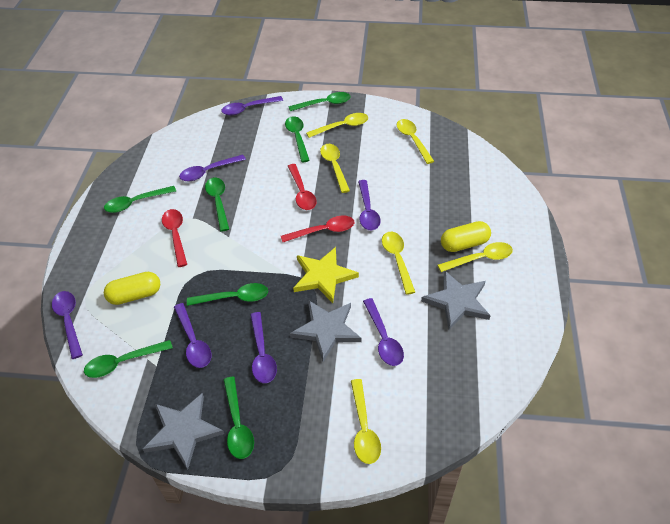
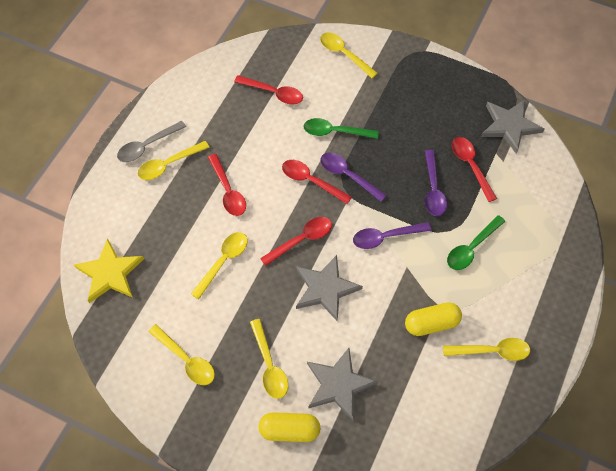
green spoon: [84,340,173,378] [104,186,176,213] [187,283,268,306] [205,178,229,232] [223,377,254,459] [285,116,310,162] [288,92,350,111] = 7 -> [304,118,379,139] [447,215,505,270] = 2
grey spoon: none = 0 -> [117,121,186,162] = 1
purple spoon: [52,291,83,359] [174,303,211,368] [179,154,246,181] [221,96,283,115] [250,312,277,383] [358,180,381,230] [363,298,404,366] = 7 -> [320,153,387,202] [353,222,431,249] [425,150,447,216] = 3
red spoon: [162,209,187,267] [281,215,354,242] [288,164,317,210] = 3 -> [208,154,246,216] [234,75,303,105] [260,217,332,266] [282,160,352,204] [452,137,497,202] = 5

